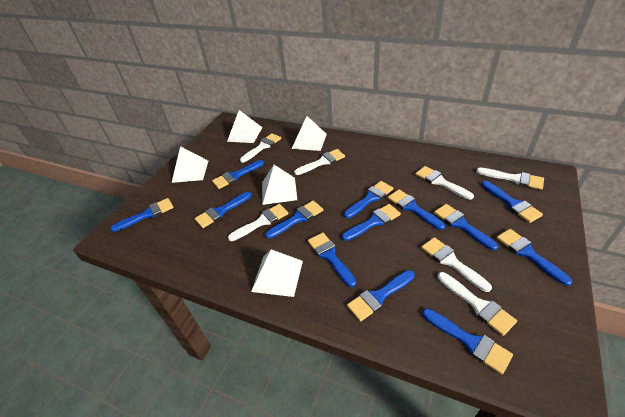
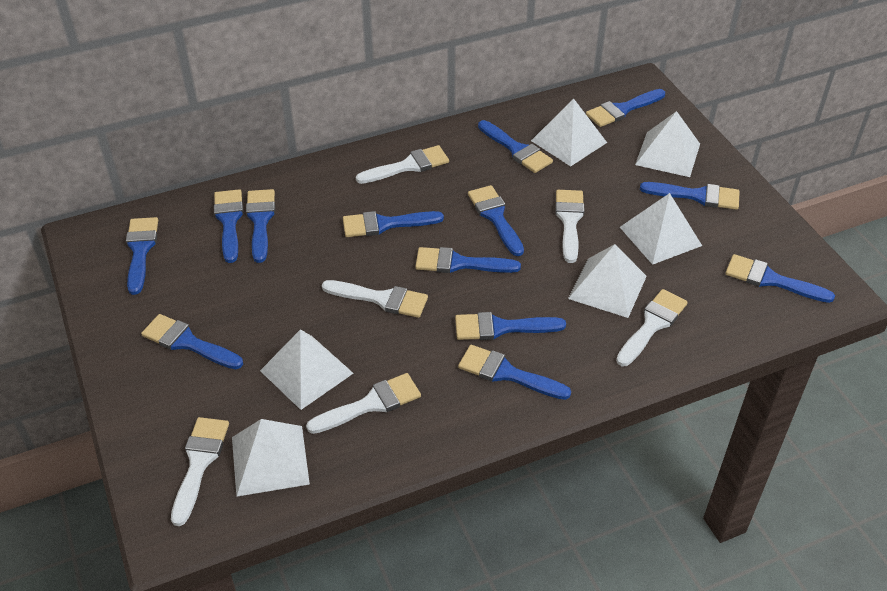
white brush: [228,204,288,241] [240,133,281,163] [294,149,345,175] [415,166,474,200] [421,237,492,292] [437,272,517,336] [476,168,544,190] = 7 -> [171,417,229,526] [306,373,421,434] [322,280,428,318] [356,145,449,184] [555,190,584,263] [616,289,688,366] = 6
white pyramid: [171,146,208,183] [227,110,263,143] [251,249,303,297] [262,165,297,205] [292,116,327,151] = 5 -> [232,419,310,497] [260,329,354,410] [531,99,607,166] [568,244,647,318] [620,193,702,265] [635,111,700,177] = 6

